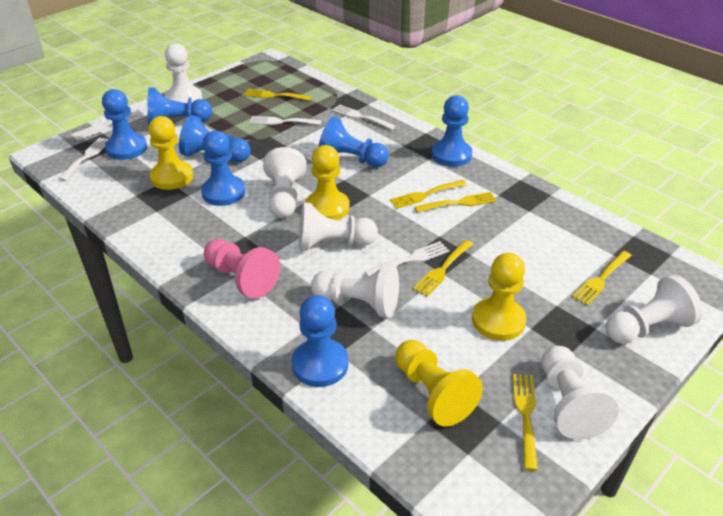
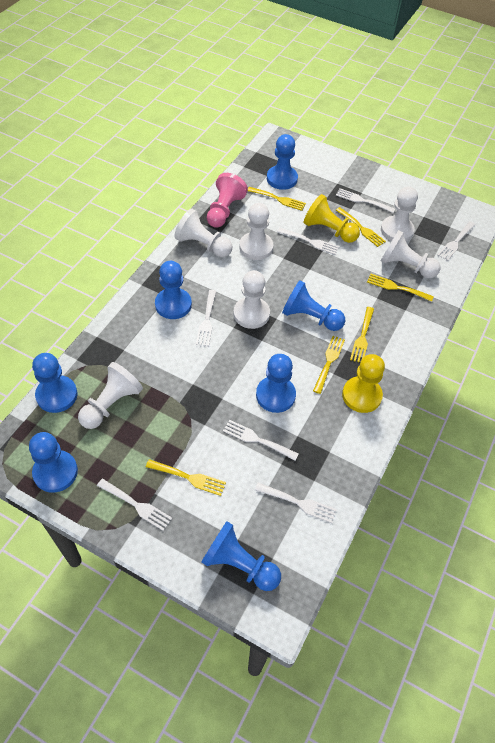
white fork: [58,137,108,181] [71,110,142,141] [249,116,322,125] [332,104,396,130] [365,241,449,276] = 5 -> [97,478,172,531] [196,290,216,346] [223,420,298,461] [255,483,337,523] [277,228,339,255] [336,188,395,213] [437,221,475,261] = 7
yellow pawn: [148,116,193,190] [305,145,349,220] [395,340,483,427] [472,253,527,341] = 4 -> [304,194,360,243] [342,354,385,413] = 2

